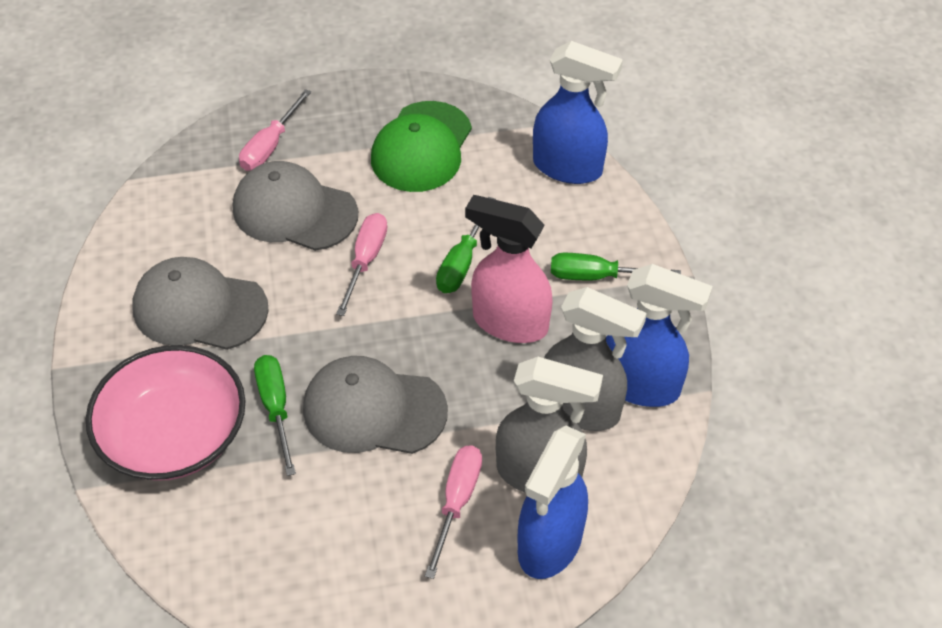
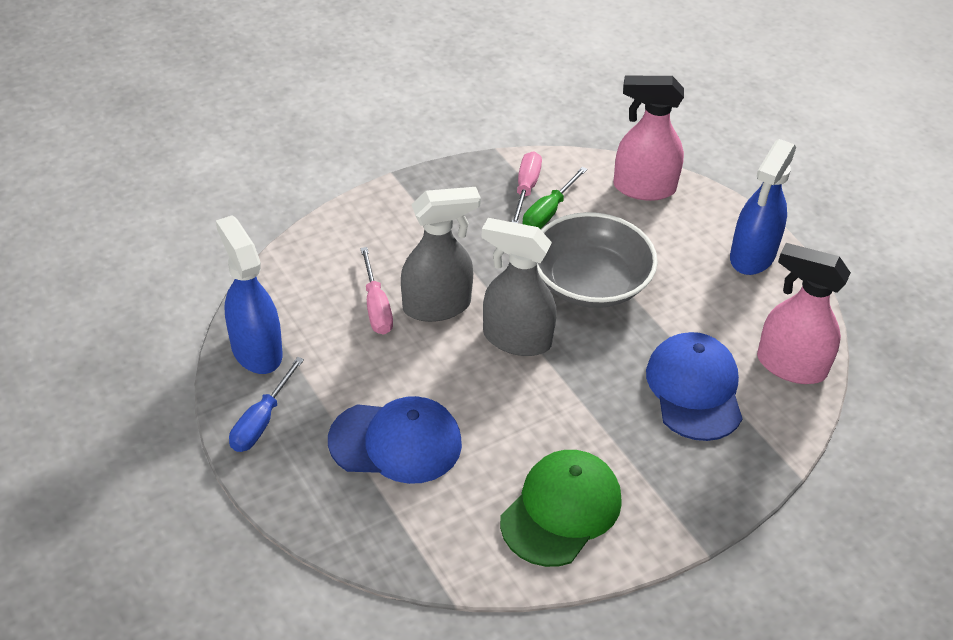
blue cap: none = 0 -> [328,396,462,484] [646,332,743,441] = 2
blue screwdriver: none = 0 -> [229,357,304,452] = 1
blue spray bottle: [517,426,588,579] [533,41,623,184] [606,264,713,407] = 3 -> [216,215,282,374] [730,139,796,275] = 2
green screwdriver: [254,355,296,476] [436,197,495,293] [551,253,681,280] = 3 -> [522,167,587,229] = 1
grey bowl: none = 0 -> [537,212,658,308] = 1
grey cap: [132,257,269,350] [233,161,358,251] [303,356,448,454] = 3 -> none = 0
pink bowl: [86,345,246,481] = 1 -> none = 0
pink screwdriver: [239,89,311,171] [336,213,387,316] [425,445,482,579] = 3 -> [360,247,393,335] [512,152,542,223] = 2
pink spray bottle: [465,195,553,343] = 1 -> [613,76,684,201] [757,243,851,384] = 2

